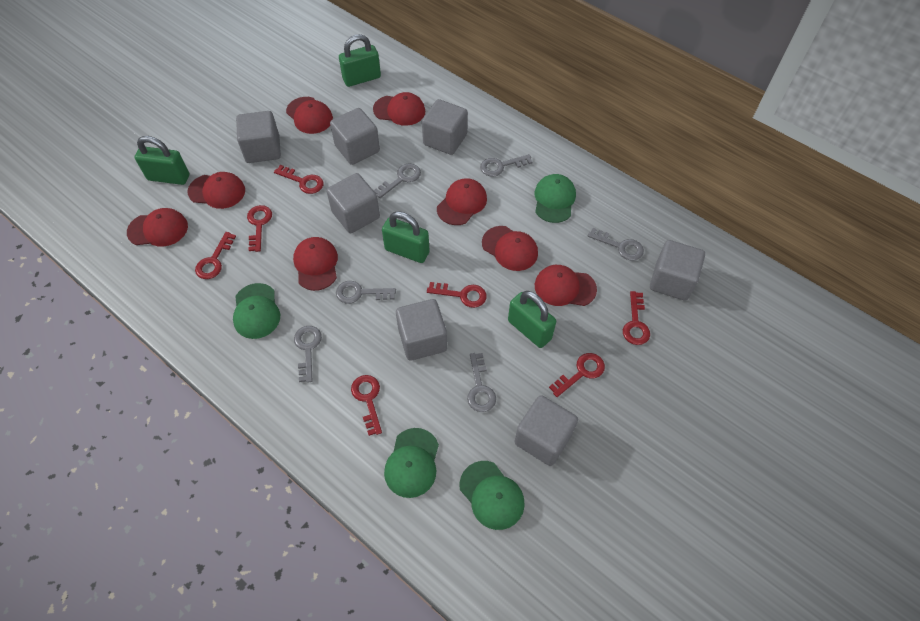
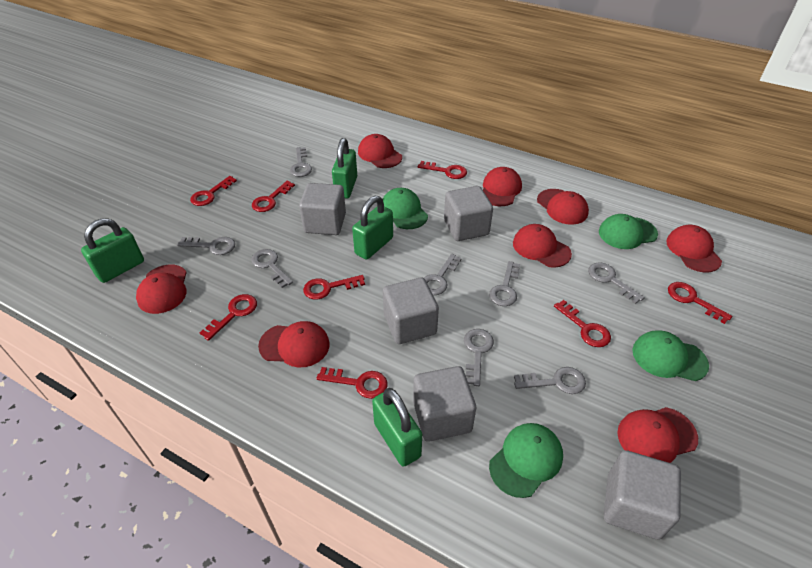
grey cube: [236,111,281,163] [327,173,380,233] [330,108,380,165] [396,299,447,361] [422,99,468,155] [514,395,578,466] [650,240,705,301] = 7 -> [299,183,346,235] [383,277,439,344] [413,366,476,442] [444,186,493,241] [604,450,681,539] = 5
grey key: [294,326,322,383] [336,281,396,304] [373,163,421,198] [467,353,496,412] [480,154,533,176] [588,228,644,261] = 6 -> [177,237,235,255] [251,249,293,288] [290,147,312,177] [424,254,462,295] [464,329,494,386] [489,261,520,306] [514,367,586,394] [588,262,645,304] = 8
red key: [195,232,236,279] [247,205,272,252] [274,165,323,194] [351,375,382,436] [427,282,487,308] [549,353,605,397] [623,291,650,345] = 7 -> [190,176,237,206] [200,294,257,341] [252,181,295,212] [303,275,365,299] [316,367,388,399] [418,161,467,179] [554,300,611,347] [668,282,732,324] = 8

